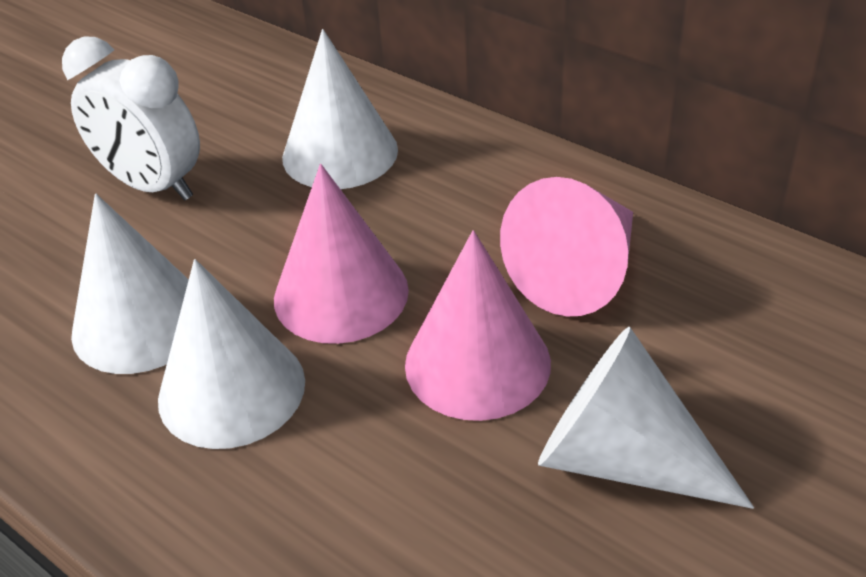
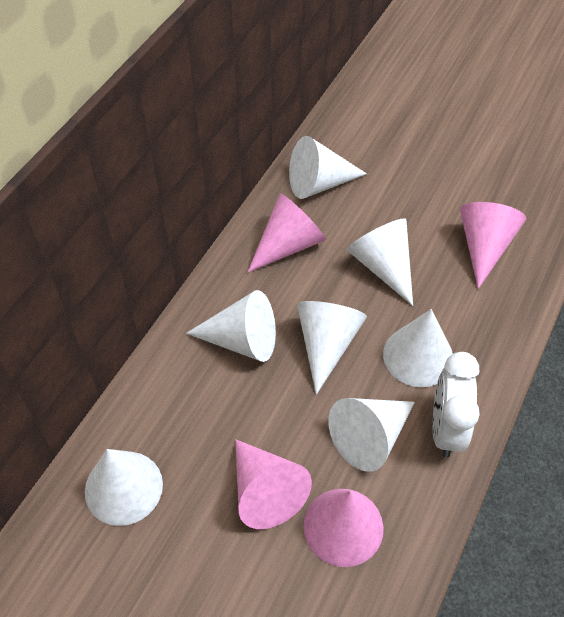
pink cone: [274,164,409,344] [405,230,551,421] [500,177,633,316] = 3 -> [235,439,312,529] [248,193,326,273] [303,489,383,567] [460,202,526,289] = 4
white cone: [71,194,189,374] [158,259,305,449] [282,29,398,189] [538,327,754,509] = 4 -> [85,449,163,526] [186,290,276,362] [289,136,367,199] [297,301,367,395] [328,398,415,472] [347,218,413,306] [383,309,453,387] = 7

